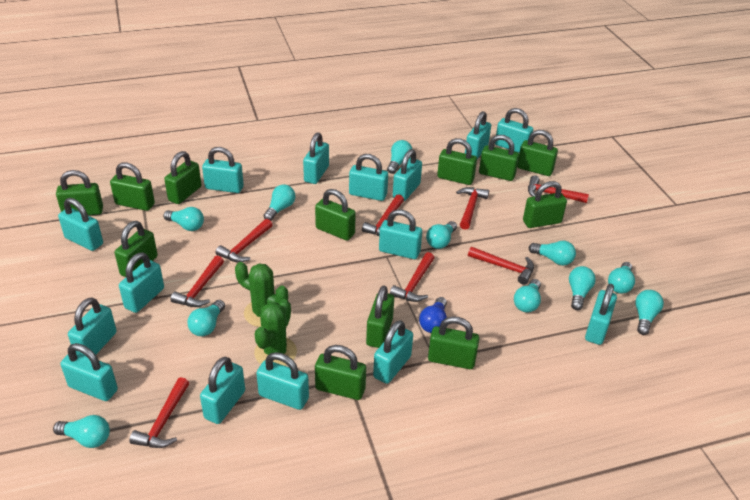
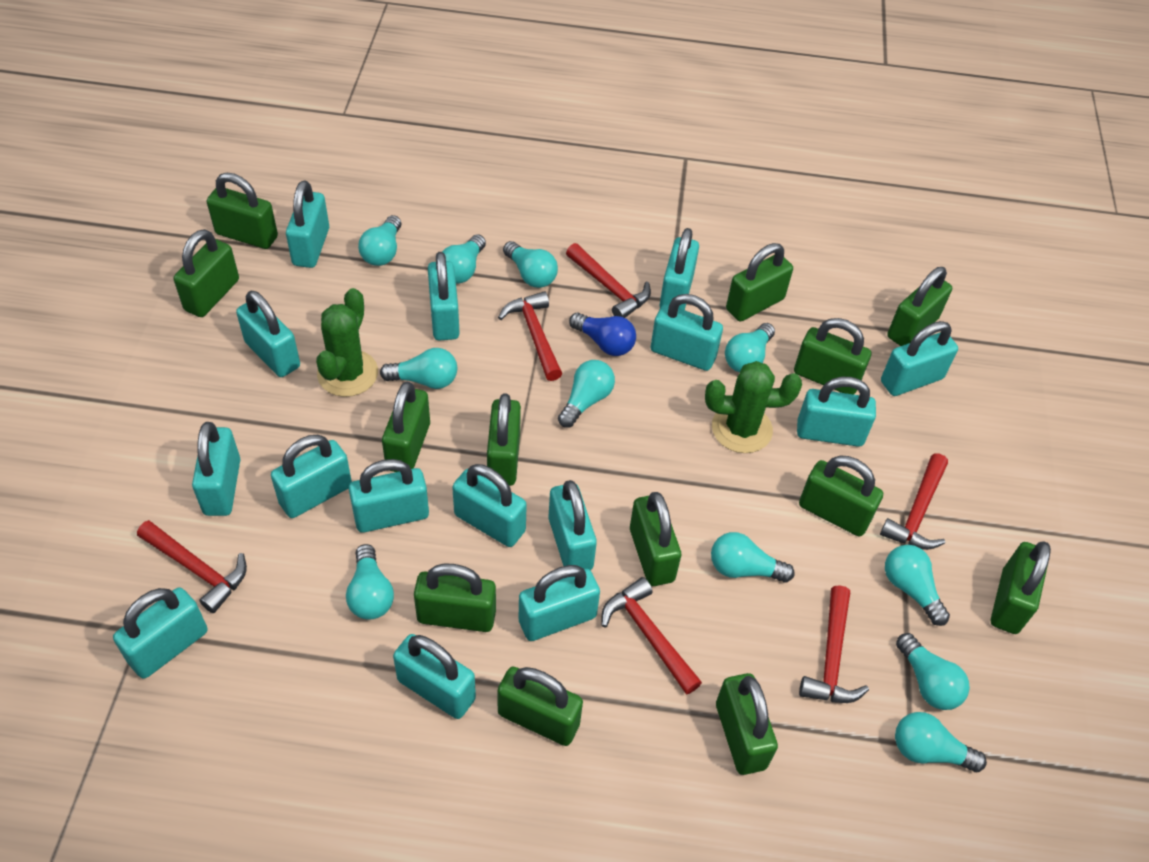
green padlock: [56,170,103,215] [110,162,155,211] [115,221,158,277] [164,151,202,204] [315,189,356,241] [315,345,366,400] [366,285,394,348] [428,316,480,369] [437,138,477,185] [479,135,519,181] [517,130,558,176] [523,181,567,228] = 12 -> [174,229,239,317] [207,173,278,249] [382,381,430,472] [414,563,496,632] [487,393,521,486] [497,667,583,746] [630,492,681,586] [716,673,778,775] [726,243,793,321] [794,318,871,394] [799,456,883,536] [887,267,952,346] [991,541,1051,634] = 13
red hammer: [129,377,189,448] [170,256,224,307] [216,219,272,262] [362,194,404,236] [390,252,434,302] [456,187,489,230] [468,247,534,285] [528,175,589,203] = 8 -> [137,520,247,613] [498,291,562,381] [566,243,651,318] [602,577,702,695] [799,585,869,703] [880,454,948,550] = 6

